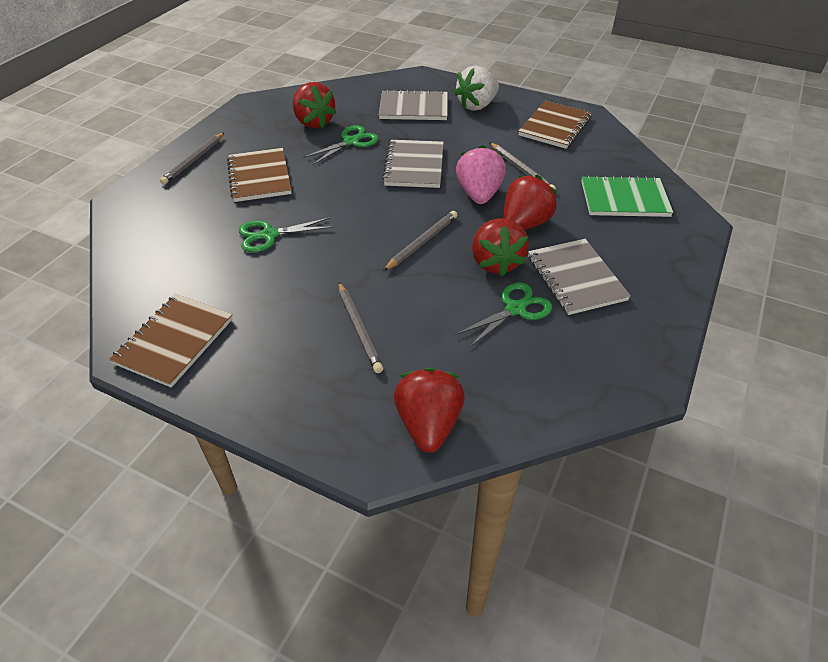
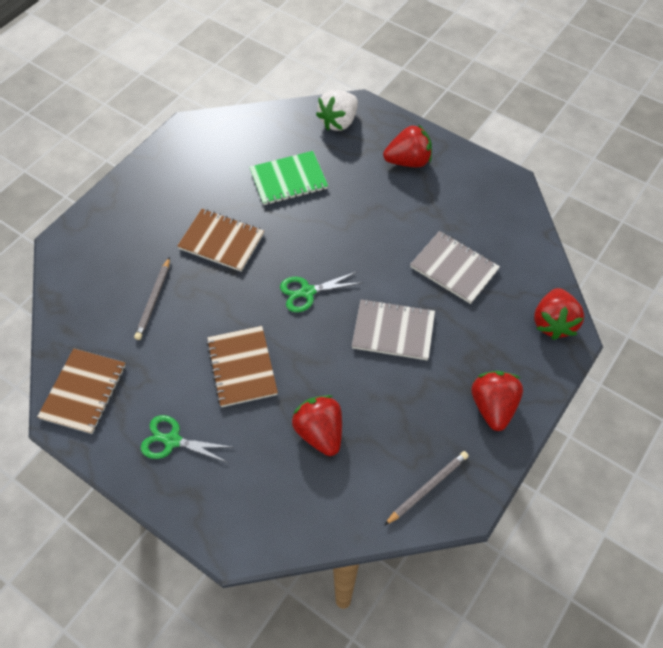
green scissors: [239,217,334,252] [303,125,379,165] [455,283,552,348] = 3 -> [141,415,234,463] [280,271,363,312] = 2
grey notebook: [379,89,448,120] [382,140,444,188] [528,239,631,315] = 3 -> [352,299,435,360] [410,231,500,304] = 2
grey pencil: [160,132,225,185] [338,282,383,373] [383,211,457,271] [489,142,556,190] = 4 -> [134,257,170,340] [384,451,469,526] = 2
pink strawberry: [456,145,506,204] = 1 -> none = 0

